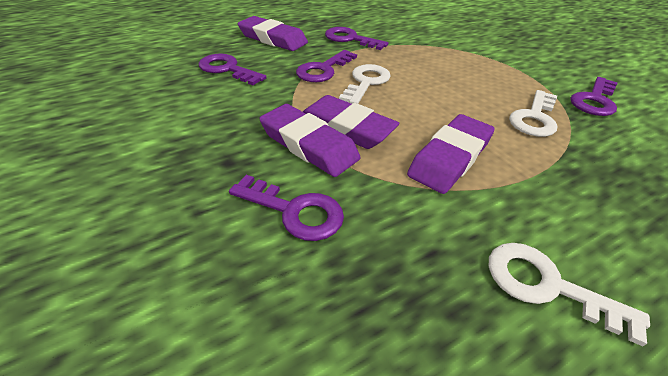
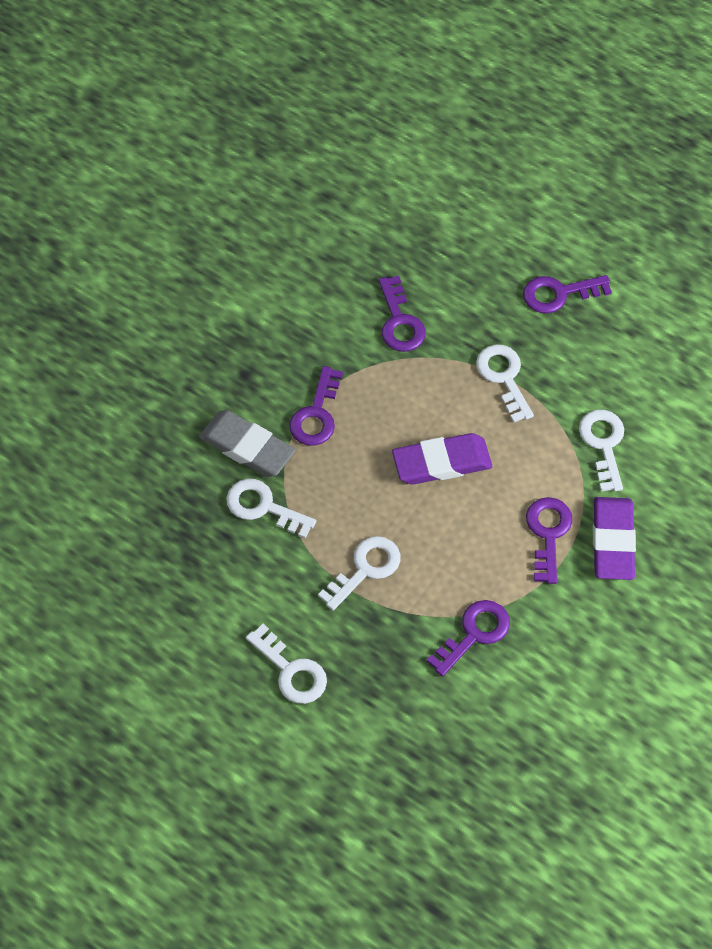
grey eraser: none = 0 -> [199,410,296,477] = 1
purple eraser: [237,16,308,51] [259,104,361,177] [303,95,399,149] [407,114,495,194] = 4 -> [392,433,492,485] [593,497,636,580] = 2
white key: [339,64,391,104] [489,243,650,346] [509,90,557,137] = 3 -> [227,479,316,538] [246,624,327,704] [318,536,400,611] [476,344,534,423] [579,410,624,491] = 5

